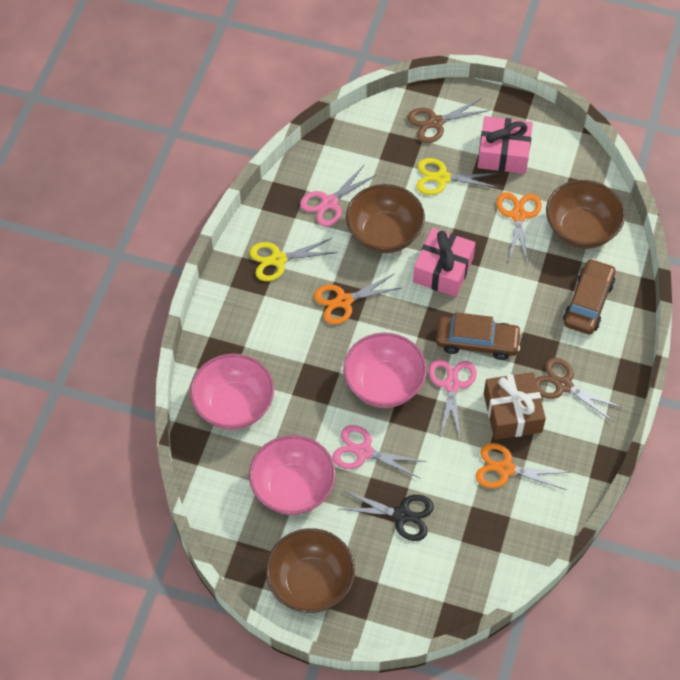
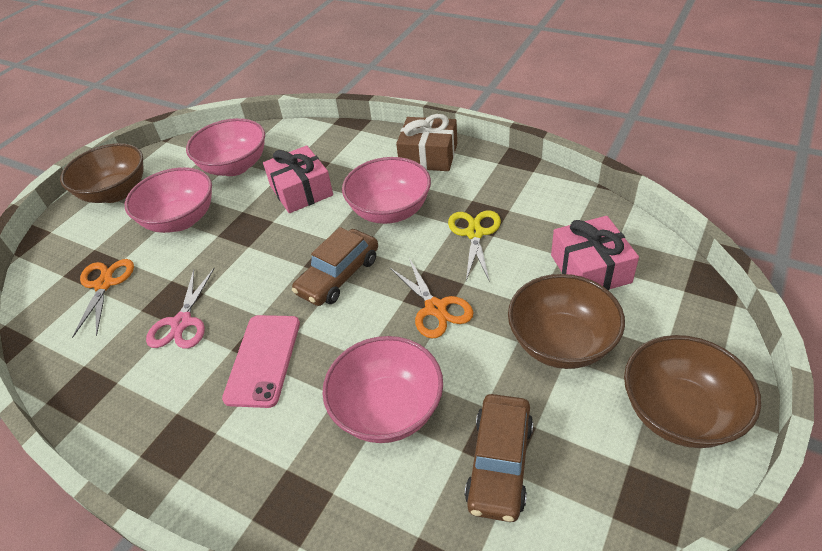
black scissors: [340,490,434,541] = 1 -> none = 0
brown scissors: [407,98,490,143] [536,358,623,422] = 2 -> none = 0
orange scissors: [314,274,401,325] [476,443,570,490] [497,192,542,264] = 3 -> [72,259,134,338] [389,258,473,339] = 2
pink bowl: [190,353,274,430] [249,435,336,515] [343,333,427,408] = 3 -> [125,167,212,233] [186,118,265,176] [323,336,443,443] [342,157,431,224] = 4
pink phone: none = 0 -> [222,315,300,408] = 1
pink scissors: [300,165,376,227] [332,425,427,479] [429,359,477,439] = 3 -> [146,268,215,349] = 1
yellow scissors: [249,238,337,281] [417,158,499,195] = 2 -> [448,210,501,282] = 1

